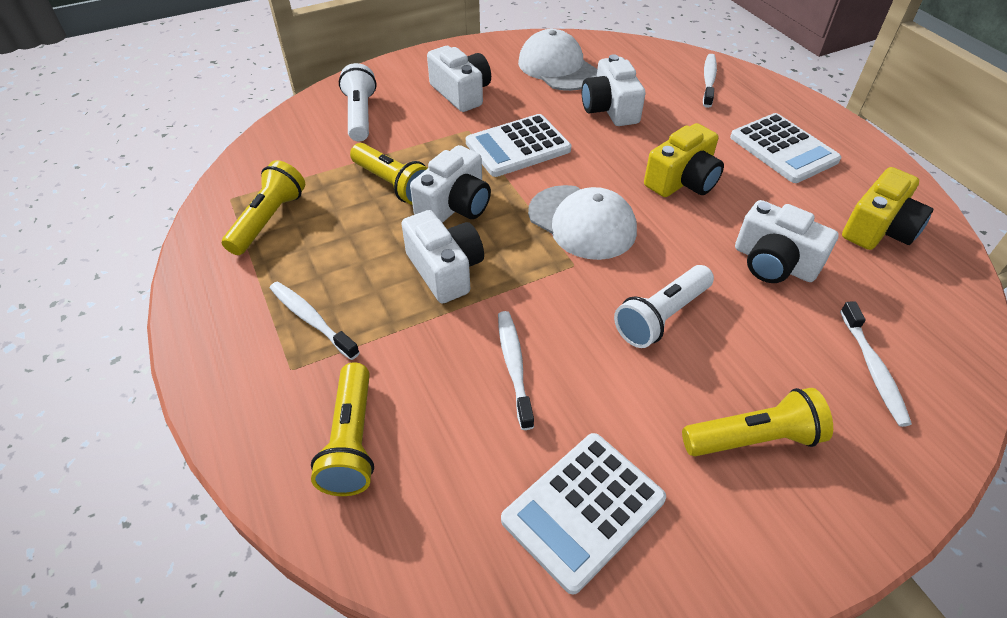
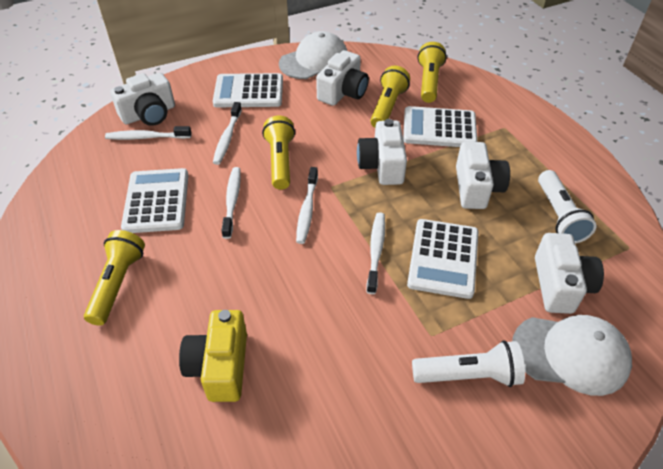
white calculator: [466,114,571,177] [501,433,666,595] [730,113,841,183] = 3 -> [121,168,189,233] [213,73,283,107] [403,106,478,147] [407,219,479,299] = 4
white toothbrush: [270,281,360,360] [498,311,534,430] [703,54,717,108] [840,301,912,427] = 4 -> [105,126,191,140] [213,102,242,165] [221,167,241,239] [296,167,318,244] [367,212,385,294] = 5
yellow camera: [644,123,724,197] [842,167,933,250] = 2 -> [179,310,247,402] = 1

